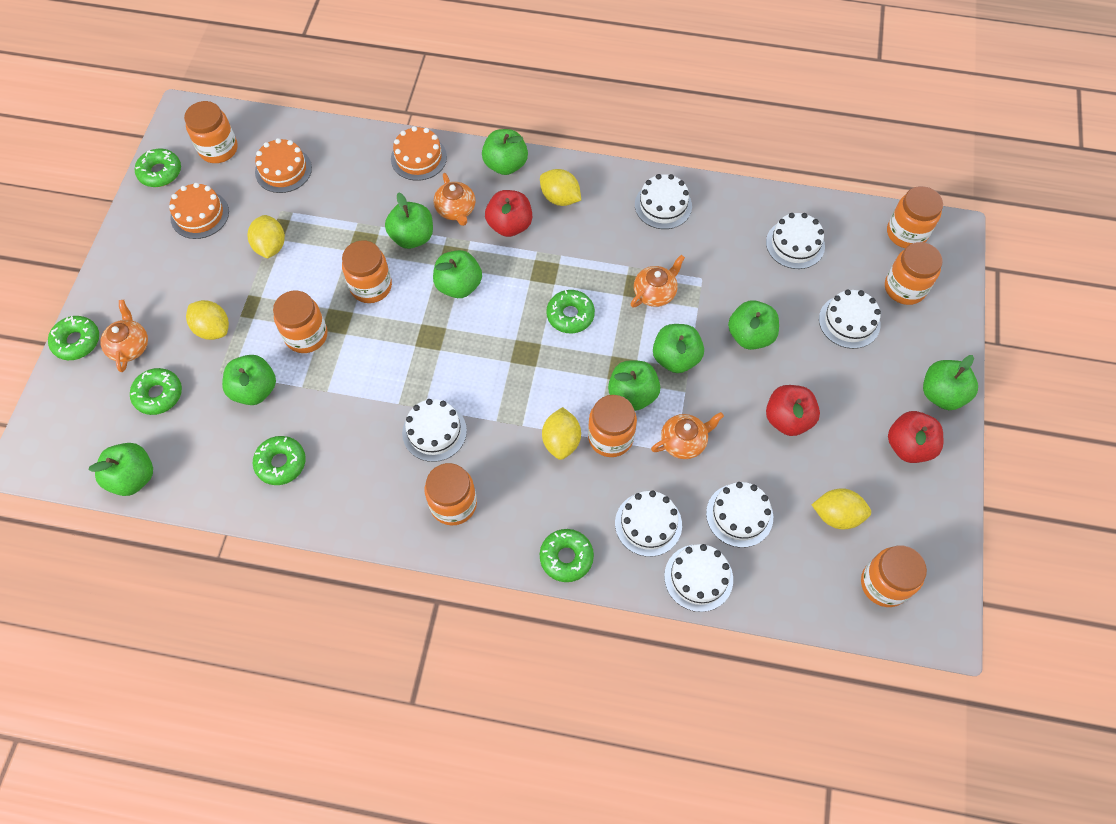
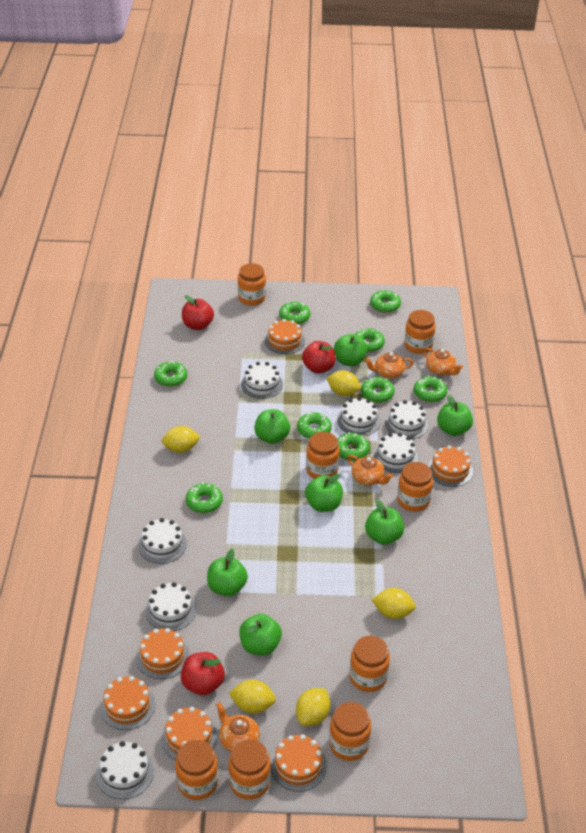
green apple: [88,443,153,496] [222,355,276,405] [385,192,433,249] [433,250,482,298] [482,129,528,175] [608,361,661,411] [653,324,704,373] [728,300,779,350] [923,355,978,410] = 9 -> [207,548,248,596] [239,614,282,655] [254,409,290,444] [305,474,343,512] [334,334,367,366] [365,500,404,545] [437,395,473,436] = 7
green donut: [48,316,99,360] [130,368,182,415] [135,148,181,187] [253,436,306,485] [540,529,594,582] [546,290,595,333] = 6 -> [154,361,187,387] [186,482,223,513] [279,302,310,324] [297,412,332,439] [337,432,370,461] [354,328,385,352] [361,377,395,403] [370,289,401,313] [414,375,447,402] = 9
orange cake: [169,183,229,239] [255,138,312,193] [391,126,447,181] = 3 -> [100,676,155,730] [136,628,189,679] [161,707,217,760] [265,319,305,354] [270,734,327,792] [428,445,473,487] = 6

